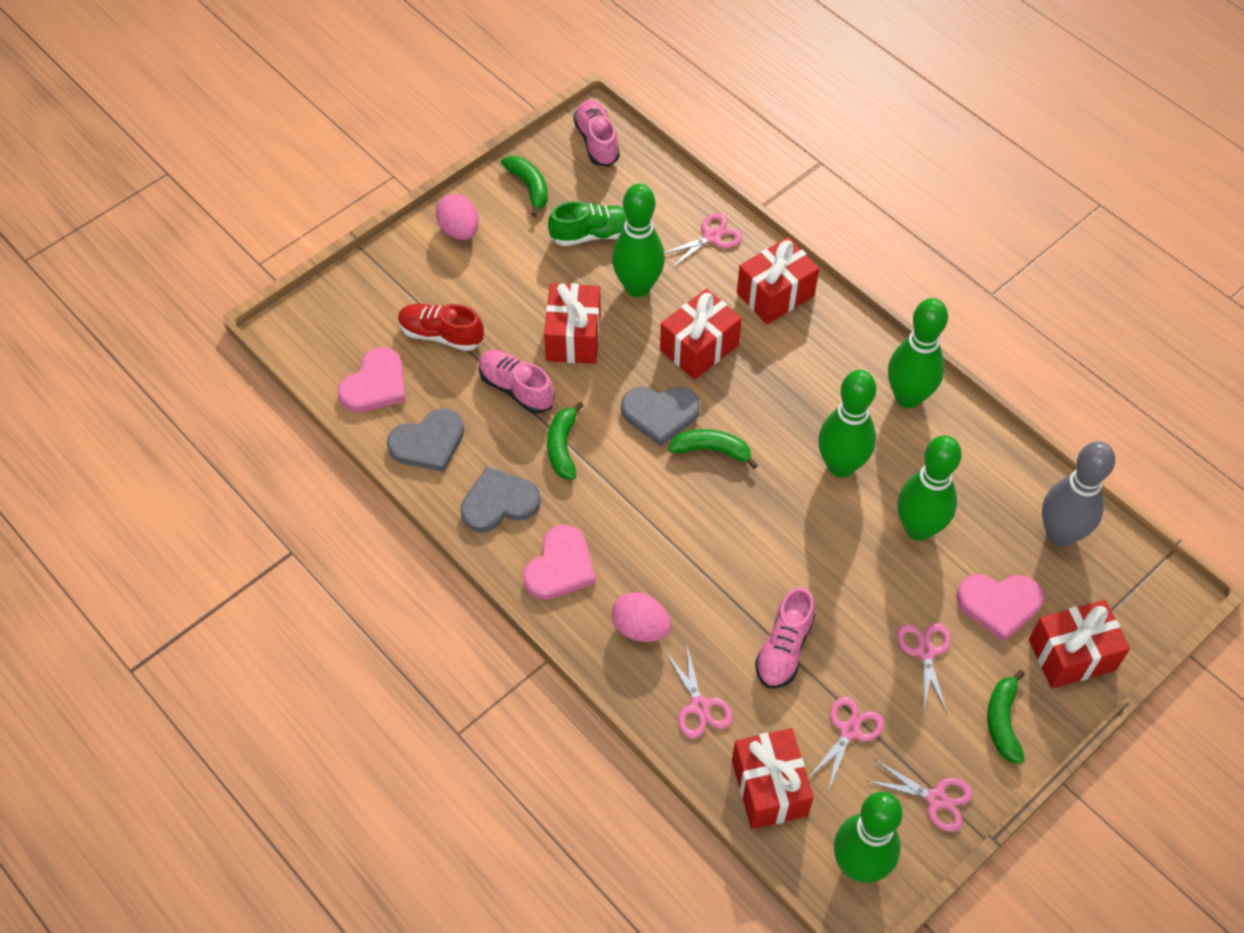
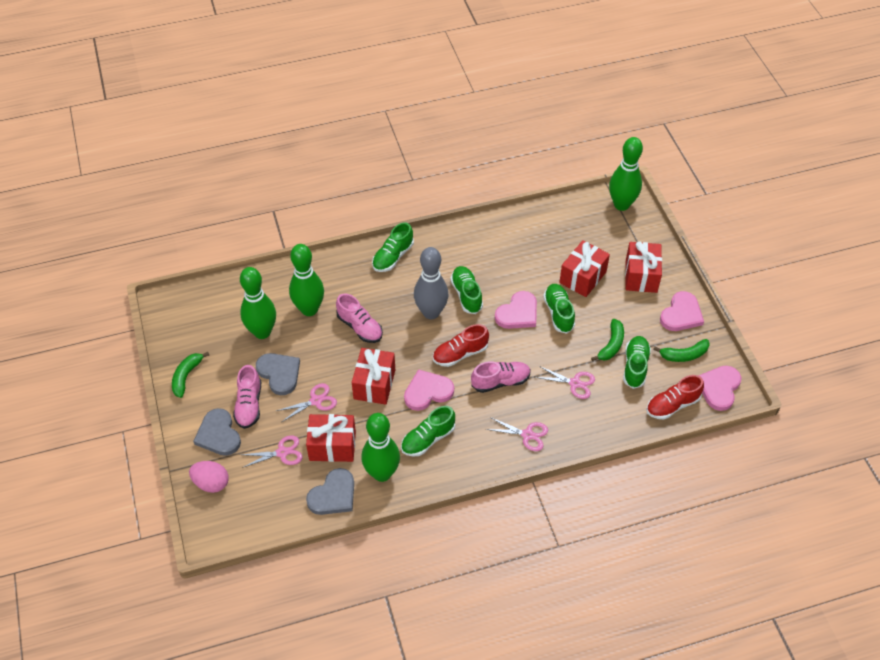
green banana: [501,156,548,217] [547,402,584,479] [668,429,758,469] [987,670,1025,764] = 4 -> [172,352,209,398] [591,319,624,361] [653,339,710,362] = 3
green bowling pin: [612,184,665,297] [818,370,876,478] [834,792,903,883] [888,298,948,408] [898,435,962,541] = 5 -> [240,267,276,339] [289,244,324,316] [362,413,400,482] [609,137,643,211] = 4
green shoe: [548,201,627,246] = 1 -> [372,222,414,272] [401,406,455,457] [450,266,483,314] [543,284,575,334] [623,336,651,389] = 5
pink egg: [436,194,479,240] [612,592,671,642] = 2 -> [189,461,229,493] = 1
pink heart: [338,347,406,412] [523,525,596,600] [957,574,1044,642] = 3 -> [404,369,454,411] [495,291,537,329] [660,291,704,331] [698,366,741,411] = 4
pink scissors: [664,213,742,269] [665,646,733,738] [808,697,884,792] [867,760,973,832] [897,623,951,713] = 5 -> [241,435,303,468] [276,383,337,422] [486,417,548,451] [535,366,595,399] = 4
red gift: [544,283,601,364] [660,289,742,380] [732,728,814,829] [737,237,819,324] [1029,600,1130,688] = 5 -> [306,414,356,462] [352,348,395,405] [559,240,610,297] [625,242,662,293] = 4
red shoe: [398,304,484,351] = 1 -> [433,324,489,367] [646,375,704,419] = 2

